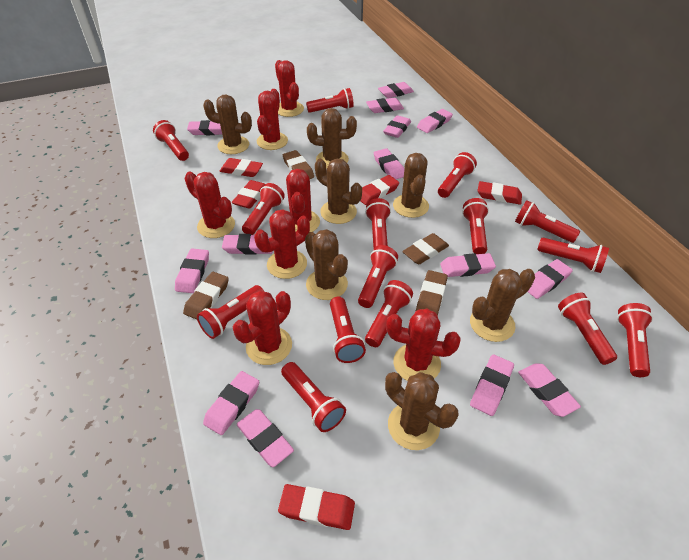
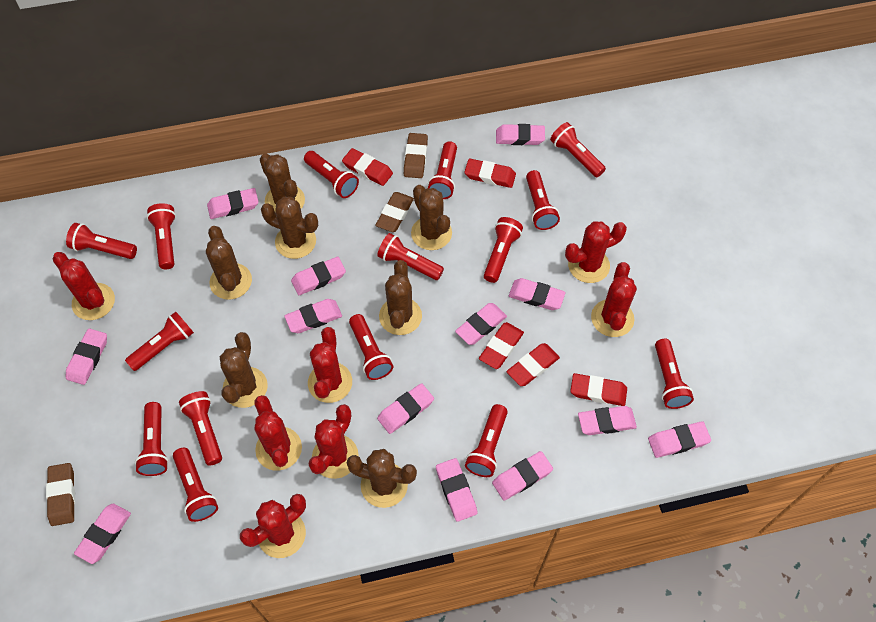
brown eraser: [183,272,229,319] [283,150,314,179] [402,233,449,265] [416,270,448,315] = 4 -> [46,463,75,526] [375,192,414,232] [404,133,428,178] = 3
pink eraser: [175,248,209,293] [187,120,222,135] [203,371,259,435] [222,234,273,255] [237,409,294,467] [366,98,404,113] [374,148,404,179] [378,82,414,98] [383,115,411,138] [417,109,453,133] [440,253,496,277] [470,354,514,416] [518,363,581,417] [528,259,573,299] = 14 -> [66,328,107,385] [74,504,131,564] [207,188,259,219] [284,299,342,333] [291,257,346,295] [377,383,434,434] [436,458,477,522] [455,303,507,345] [492,451,553,501] [496,124,545,145] [509,278,565,310] [578,406,637,435] [648,421,711,458] = 13

